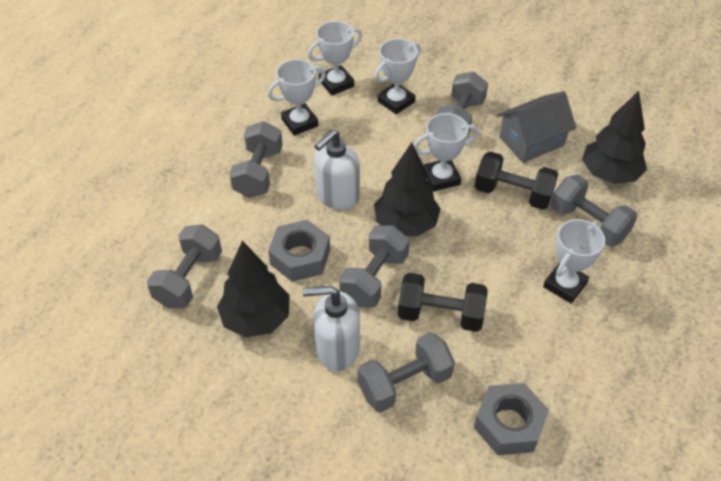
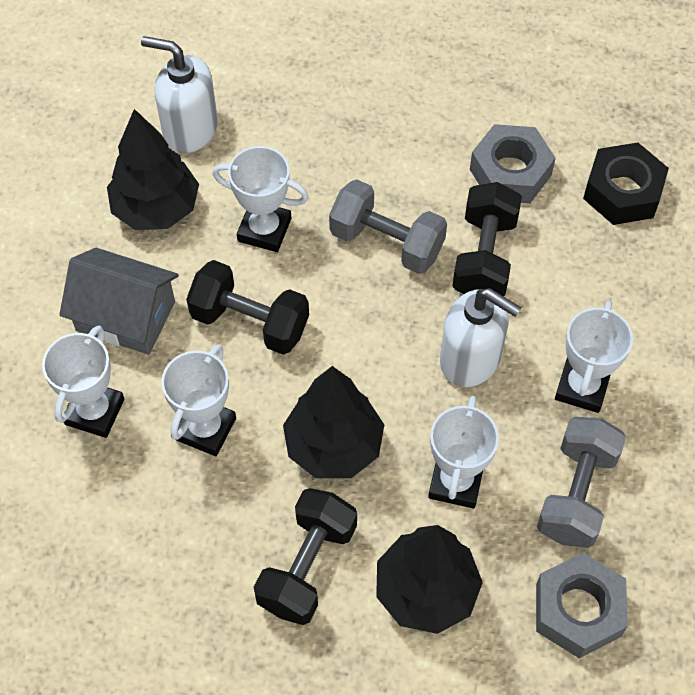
black dumbbell: [398,273,488,332] [475,152,558,210] = 2 -> [186,260,309,355] [254,488,357,625] [452,182,522,296] = 3
black nut: none = 0 -> [583,142,669,225] = 1
grey dumbbell: [147,224,222,308] [229,121,283,198] [339,226,410,308] [358,332,455,412] [436,71,488,136] [551,175,638,247] = 6 -> [329,179,447,274] [537,417,626,548] = 2

